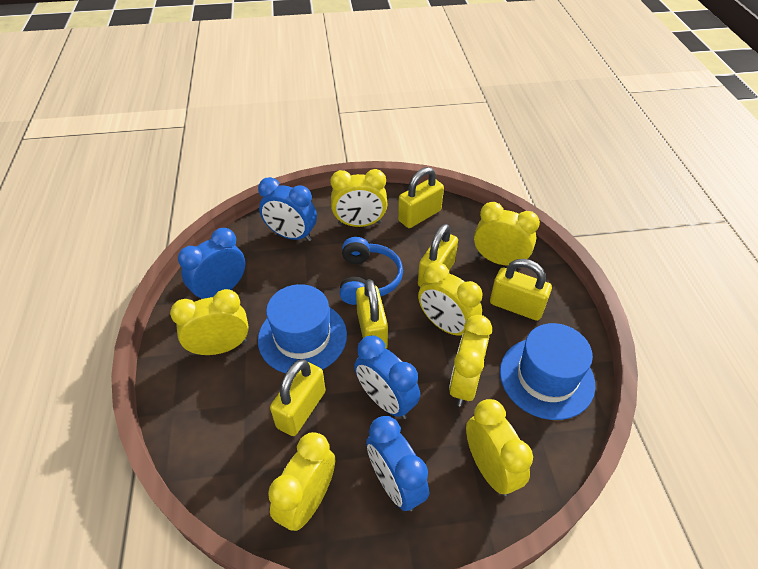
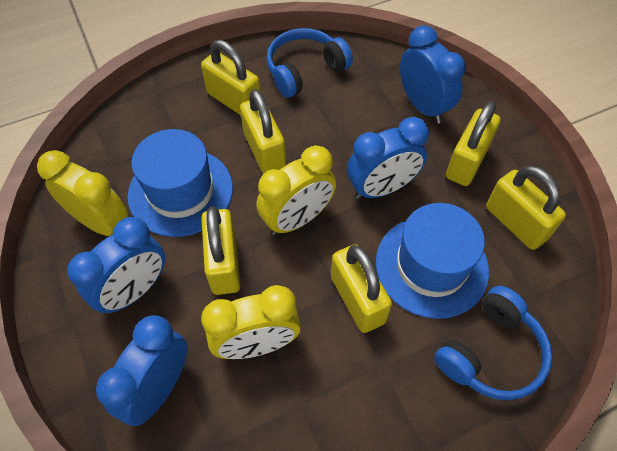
blue headphones: [340,237,403,305] = 1 -> [266,28,353,98] [434,286,552,400] = 2
yellow clock: [170,289,249,355] [268,432,335,531] [330,169,387,227] [418,262,482,336] [449,315,492,407] [466,399,533,496] [474,202,540,266] = 7 -> [37,150,128,236] [201,285,301,359] [256,145,336,235] = 3
yellow padlock: [270,359,325,436] [356,279,388,349] [398,167,444,228] [418,224,458,287] [490,259,552,321] = 5 -> [201,40,261,115] [201,206,241,295] [240,89,286,174] [331,244,392,333] [446,101,501,186] [486,165,566,250] = 6

